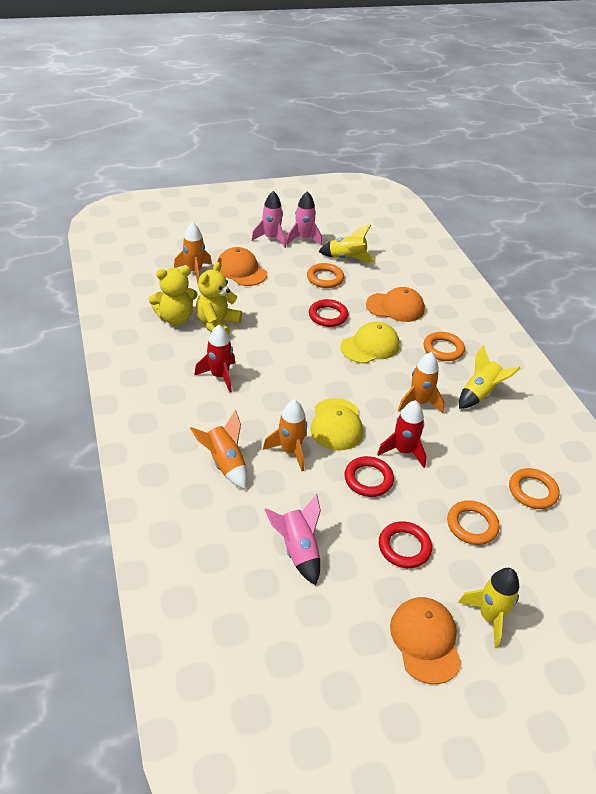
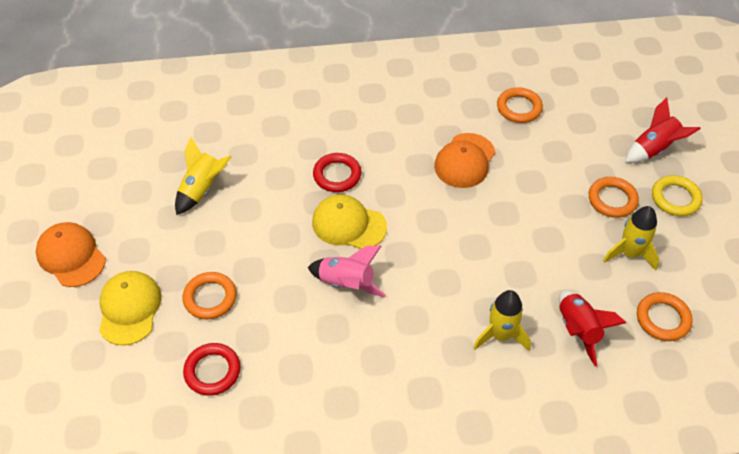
orange cap: [217,247,267,286] [366,287,425,322] [390,597,462,684] = 3 -> [36,222,106,287] [434,133,495,188] = 2
orange rocket: [174,222,212,284] [190,410,247,489] [263,400,307,471] [398,352,444,413] = 4 -> none = 0
pink rocket: [251,191,286,248] [264,494,321,585] [286,191,322,246] = 3 -> [308,245,386,297] = 1
red ring: [309,299,348,327] [344,456,394,497] [379,521,432,568] = 3 -> [183,343,240,396] [313,153,361,192] = 2
yellow ring: none = 0 -> [652,175,703,216] = 1
yellow teddy bear: [149,266,198,325] [196,262,242,335] = 2 -> none = 0

